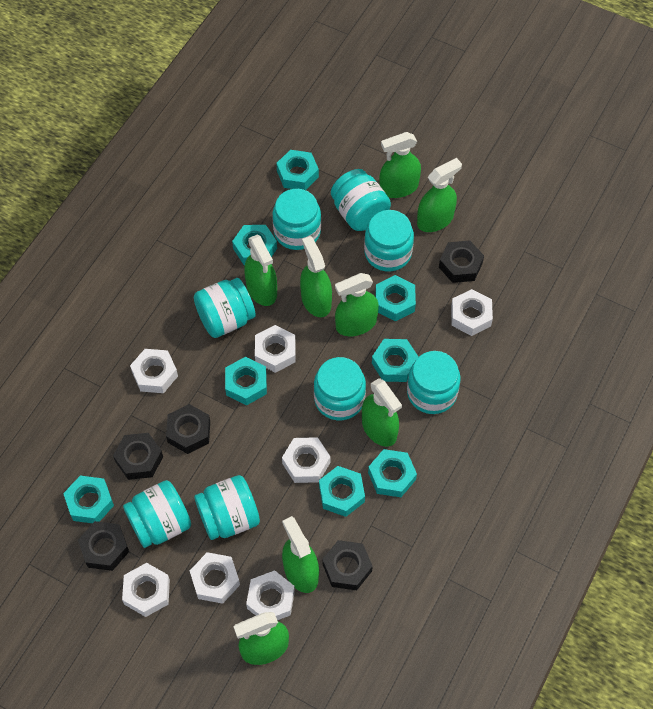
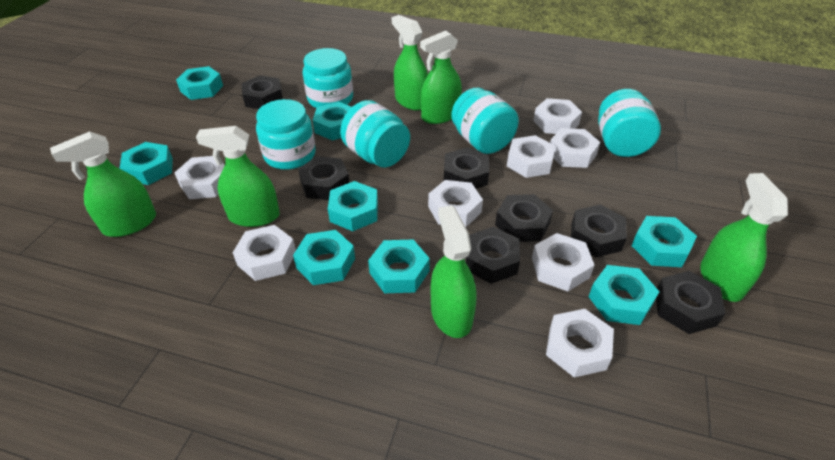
black nut: [78,521,129,571] [113,433,163,480] [166,404,210,454] [322,540,373,590] [439,241,484,283] = 5 -> [242,75,283,109] [298,156,350,200] [444,147,489,189] [466,227,520,284] [495,194,553,242] [571,204,627,257] [656,271,726,334] = 7
green spray bottle: [234,612,289,665] [244,234,277,306] [282,516,319,593] [300,236,332,317] [335,273,379,336] [362,378,402,447] [379,132,421,198] [417,158,462,232] = 8 -> [50,131,156,237] [196,126,280,227] [392,15,428,111] [420,30,462,124] [430,205,477,338] [700,173,788,302] = 6
turquoise jar: [123,480,191,548] [194,278,256,338] [194,475,260,540] [272,189,321,250] [314,357,366,420] [331,169,391,231] [364,210,414,271] [407,351,460,414] = 8 -> [256,99,316,170] [303,48,353,108] [340,100,410,167] [451,88,519,154] [598,89,661,157] = 5
white nut: [122,563,170,617] [130,349,178,393] [190,552,240,604] [246,570,295,620] [255,325,296,373] [282,437,330,483] [451,289,493,336] = 7 -> [174,156,225,199] [233,225,296,281] [428,180,483,227] [507,135,555,178] [532,233,594,291] [533,98,582,134] [546,309,614,378] [550,128,600,168] = 8

